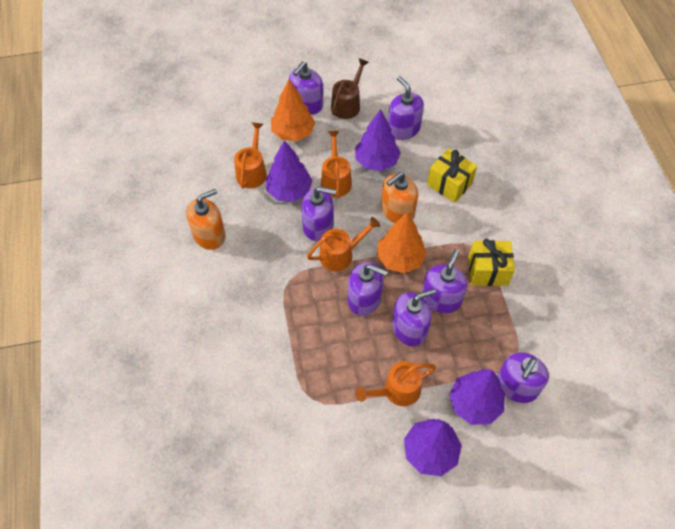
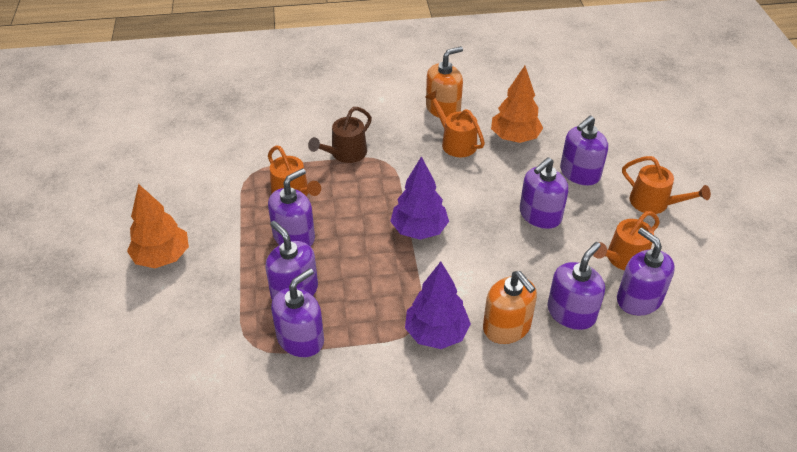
purple tree: [266,140,313,202] [355,109,401,171] [404,419,462,476] [449,369,505,425] = 4 -> [390,156,449,240] [405,262,471,349] = 2
yellow gift: [427,148,477,203] [468,239,515,286] = 2 -> none = 0

